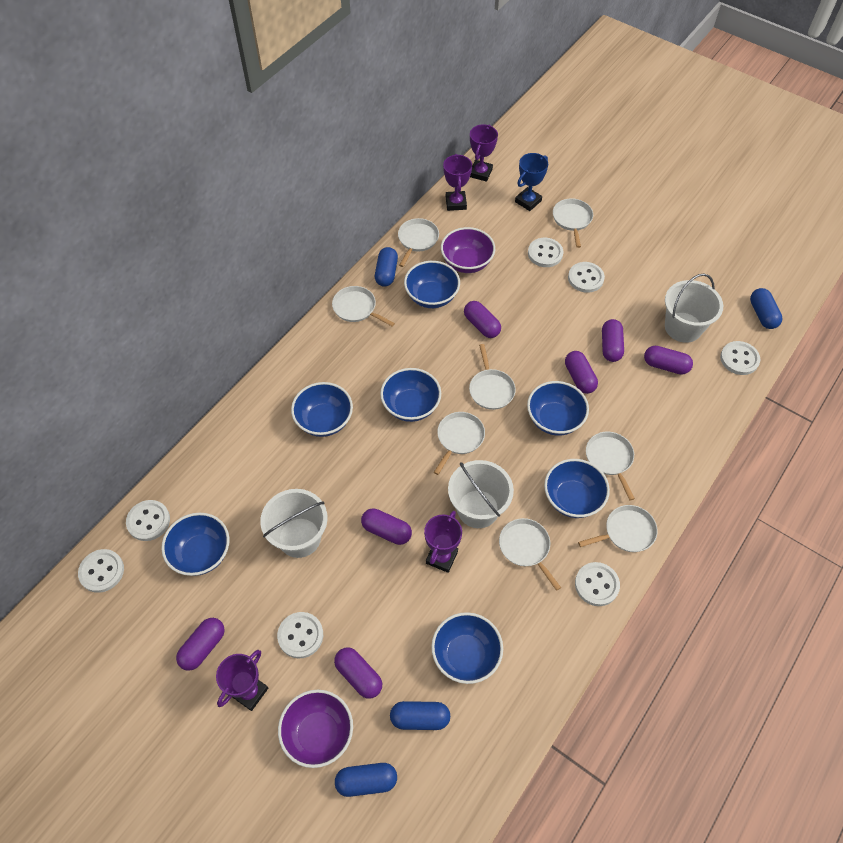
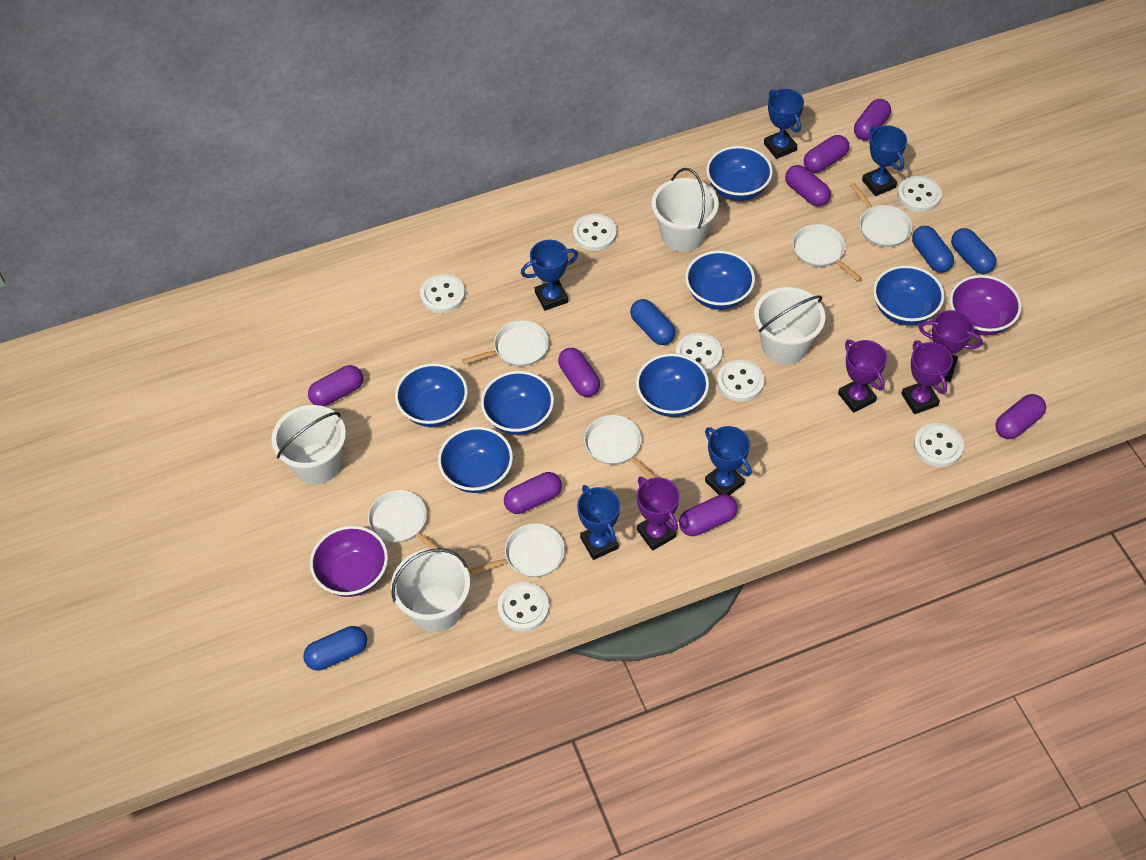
blue trophy: [515,153,548,211] = 1 -> [521,240,578,311] [577,485,620,560] [705,426,752,495] [764,89,804,159] [862,125,907,196] = 5
purple capsule: [176,618,225,671] [334,648,382,699] [361,509,412,545] [464,301,501,338] [565,351,598,394] [602,319,624,362] [644,346,693,375] = 7 -> [308,365,363,406] [504,472,562,514] [558,348,600,397] [679,494,737,536] [785,165,831,207] [804,135,849,173] [854,99,891,140] [995,394,1046,439] = 8
white bucket: [260,489,327,558] [448,460,514,528] [665,273,723,343] = 3 -> [271,405,346,484] [391,548,470,632] [651,168,719,252] [754,287,825,364] = 4
white pan: [332,286,395,327] [398,218,439,267] [434,412,485,475] [469,344,516,410] [499,518,561,591] [553,198,593,248] [578,505,658,552] [586,432,635,500] = 8 -> [368,490,439,549] [462,321,549,367] [469,523,565,577] [584,415,657,478] [792,224,862,281] [850,183,912,247] = 6

